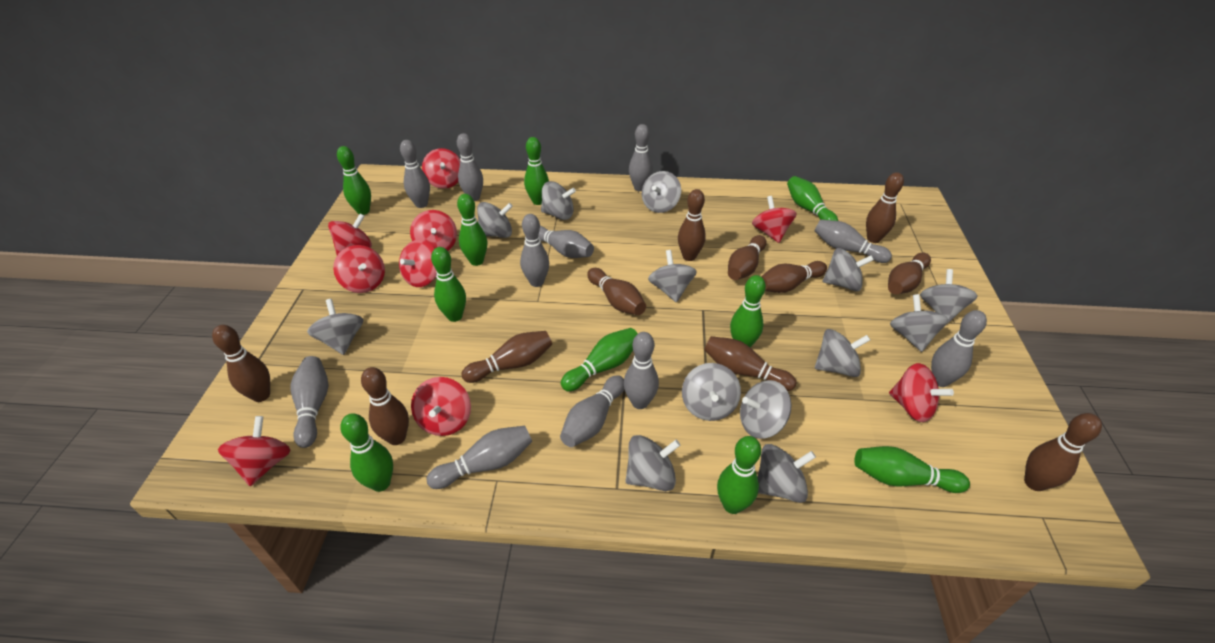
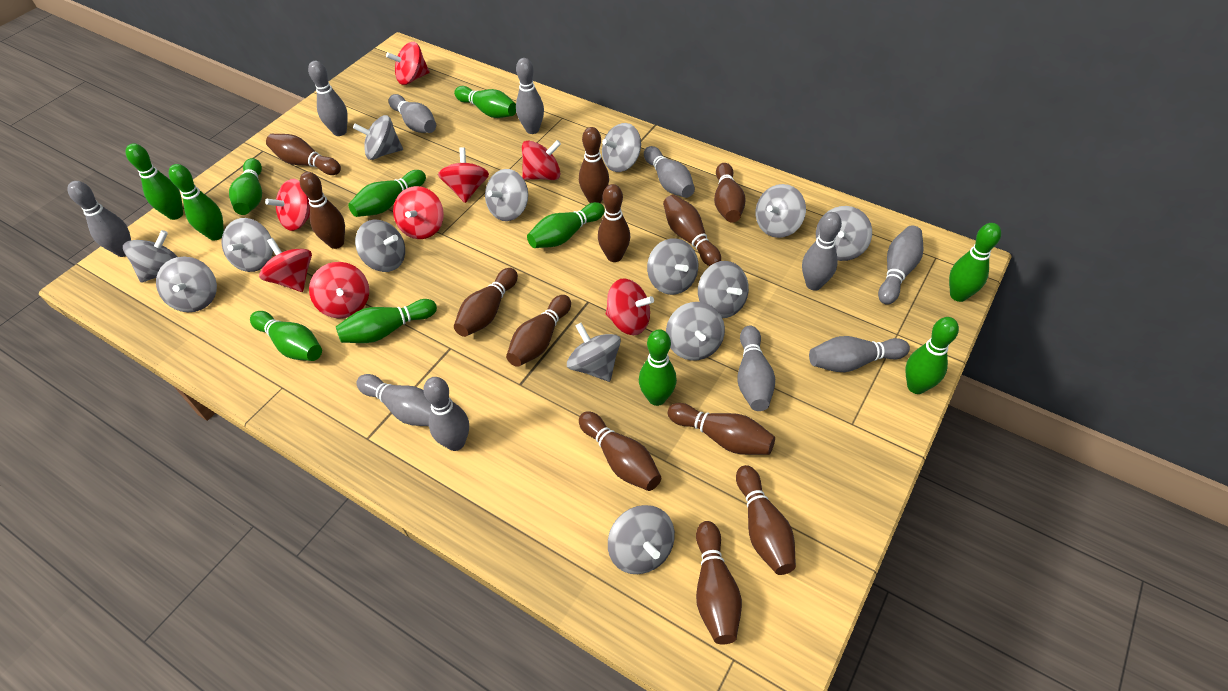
brown bowling pin: [212,325,270,402] [361,367,409,445] [462,331,552,383] [587,268,646,315] [678,189,706,261] [704,336,796,391] [728,235,766,280] [761,261,827,293] [866,172,904,243] [888,253,931,294] [1024,413,1102,491] = 11 -> [266,134,341,175] [300,172,345,249] [454,268,518,337] [506,295,571,367] [579,127,609,203] [579,411,661,491] [598,184,630,262] [663,195,721,266] [668,403,775,455] [696,521,742,644] [714,163,746,223] [736,465,796,575] = 12
green bowling pin: [337,146,371,215] [340,413,393,492] [431,247,466,322] [457,194,487,266] [524,137,549,205] [561,328,638,391] [717,436,761,514] [730,275,766,347] [787,176,838,221] [854,446,970,493] = 10 -> [126,143,183,220] [169,164,224,241] [229,158,262,215] [250,311,322,361] [336,299,437,343] [348,170,426,217] [454,86,516,118] [527,202,605,248] [639,329,677,406] [905,317,959,394] [949,223,1001,302] = 11
grey spinning top: [307,299,363,355] [477,202,513,238] [541,181,576,220] [625,435,680,491] [642,171,681,213] [648,250,697,303] [682,363,741,421] [740,380,791,439] [758,444,816,503] [815,329,870,377] [823,248,874,291] [890,294,949,352] [920,269,977,323] = 13 -> [123,230,178,283] [156,257,217,312] [222,218,273,272] [353,115,403,160] [355,220,405,272] [485,169,528,221] [567,323,621,382] [602,123,641,172] [608,505,675,574] [647,238,698,295] [666,302,725,361] [698,261,749,318] [756,184,806,238] [816,206,872,261] = 14
red spinning top: [218,416,291,486] [328,213,372,255] [333,245,385,293] [399,239,437,287] [410,210,457,251] [411,377,471,436] [422,148,460,189] [752,196,797,243] [889,363,954,422] = 9 -> [259,238,312,292] [265,179,310,231] [309,262,369,319] [386,42,430,85] [393,186,444,239] [438,147,489,203] [522,140,561,180] [606,279,654,335] = 8

